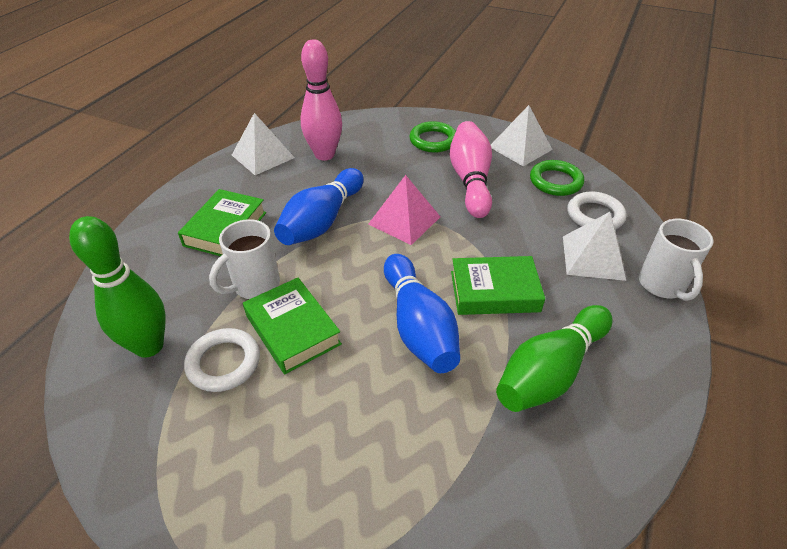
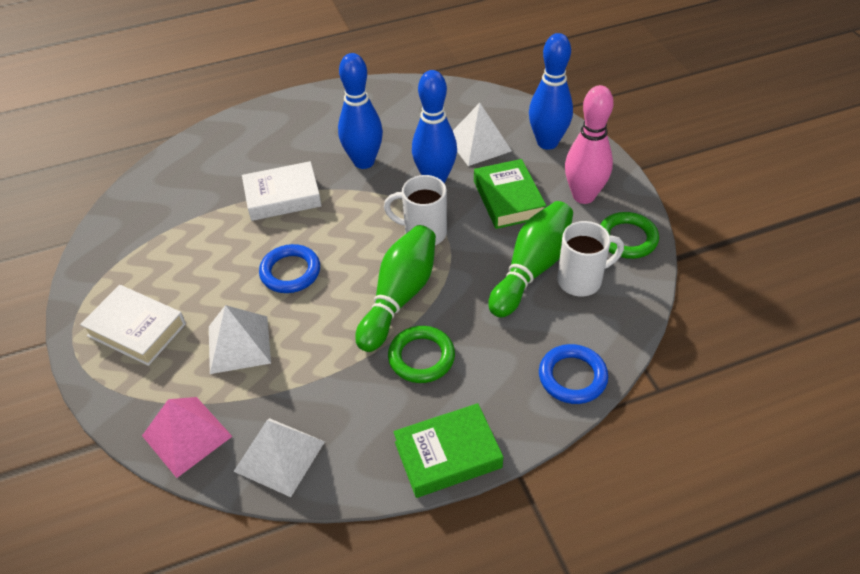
blue bowling pin: [274,168,364,245] [384,254,460,373] = 2 -> [338,53,383,169] [412,70,457,183] [529,33,573,150] = 3
blue ring: none = 0 -> [259,244,320,293] [539,344,608,404] = 2
green book: [178,189,266,256] [243,278,342,374] [451,256,545,315] = 3 -> [393,403,503,498] [474,159,546,229] = 2
pink bowling pin: [301,39,342,160] [450,121,492,218] = 2 -> [565,85,614,204] = 1
white book: none = 0 -> [80,285,186,366] [242,161,322,221] = 2
white ring: [184,328,260,392] [568,192,627,230] = 2 -> none = 0

